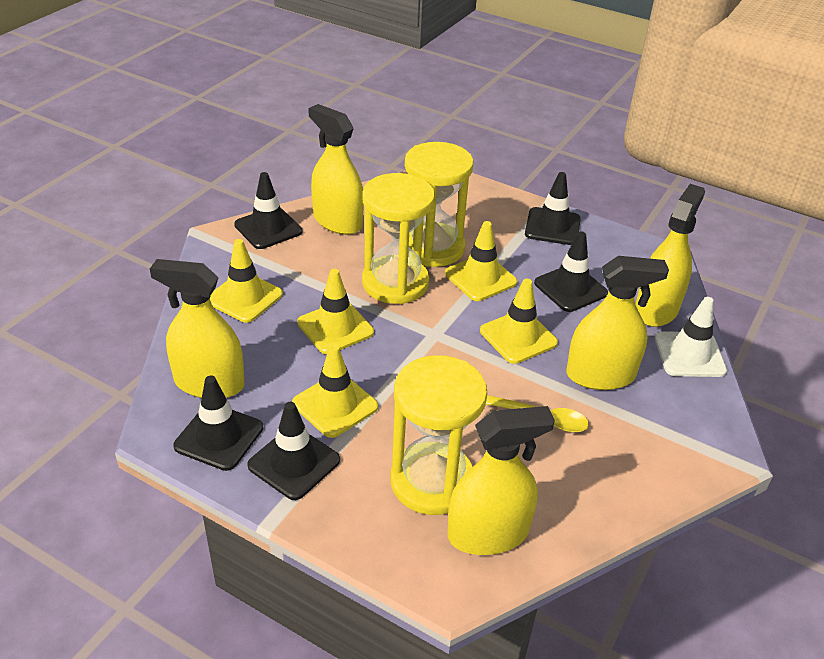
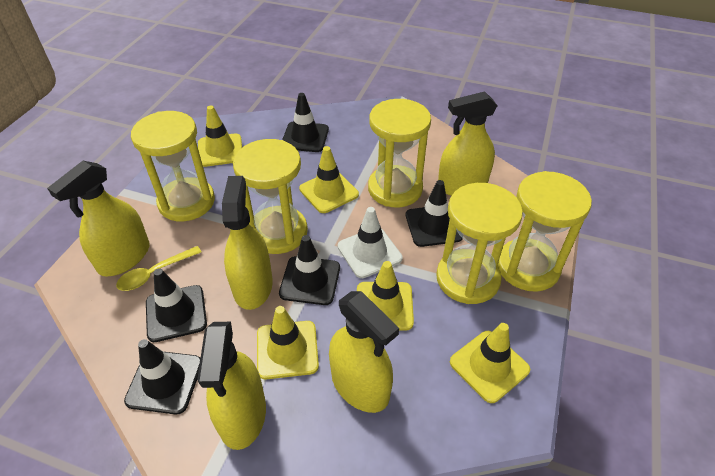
yellow hourglass: [362,173,435,304] [391,355,487,515] [405,142,474,267] = 3 -> [131,111,215,221] [233,139,308,254] [368,99,431,207] [436,183,523,304] [498,171,592,292] = 5

